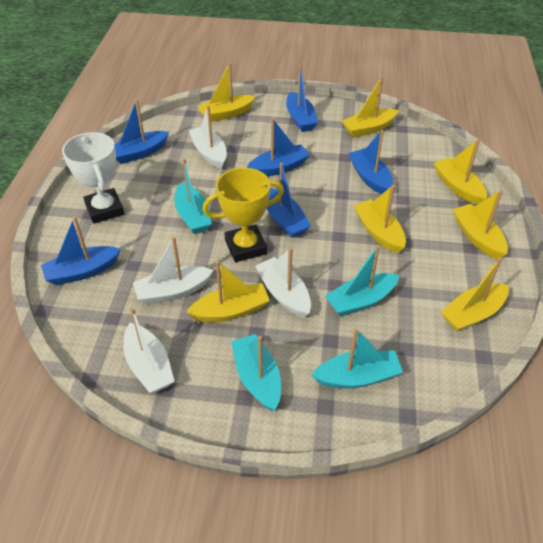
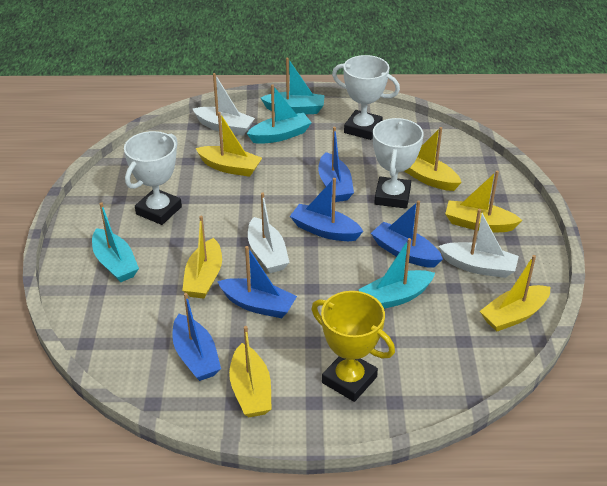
blue boat: [41,216,121,285] [114,99,169,164] [246,118,310,176] [266,163,311,238] [286,65,318,132] [348,130,393,194] = 6 -> [172,293,221,381] [217,246,297,318] [290,178,363,241] [318,127,354,202] [371,201,443,268] = 5
white boat: [124,308,175,393] [133,236,213,304] [189,105,227,169] [255,247,311,318] = 4 -> [193,73,255,136] [248,193,290,273] [439,209,519,278] = 3
white trophy: [62,132,124,224] = 1 -> [124,131,182,225] [332,55,400,140] [373,118,424,209] = 3
yellow boat: [186,261,270,322] [197,62,256,122] [342,76,398,138] [354,185,406,253] [433,139,487,205] [441,258,509,332] [453,190,508,259] = 7 -> [182,215,222,299] [195,112,262,177] [229,326,272,417] [404,127,462,191] [445,170,522,232] [480,255,550,332] = 6

